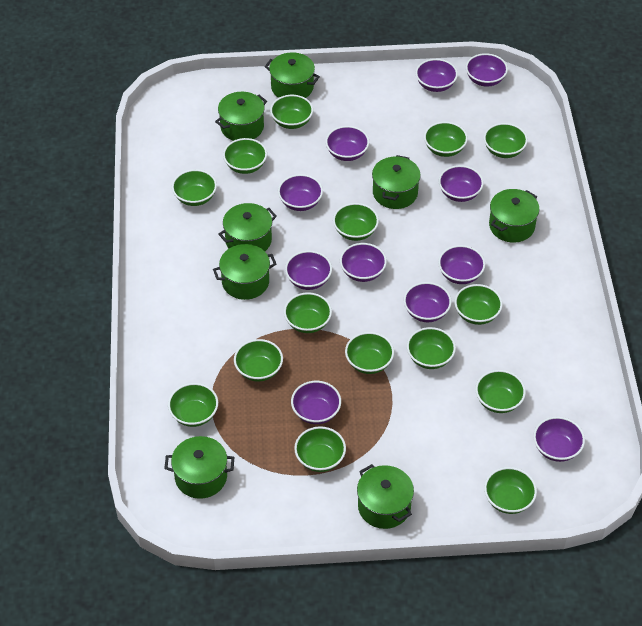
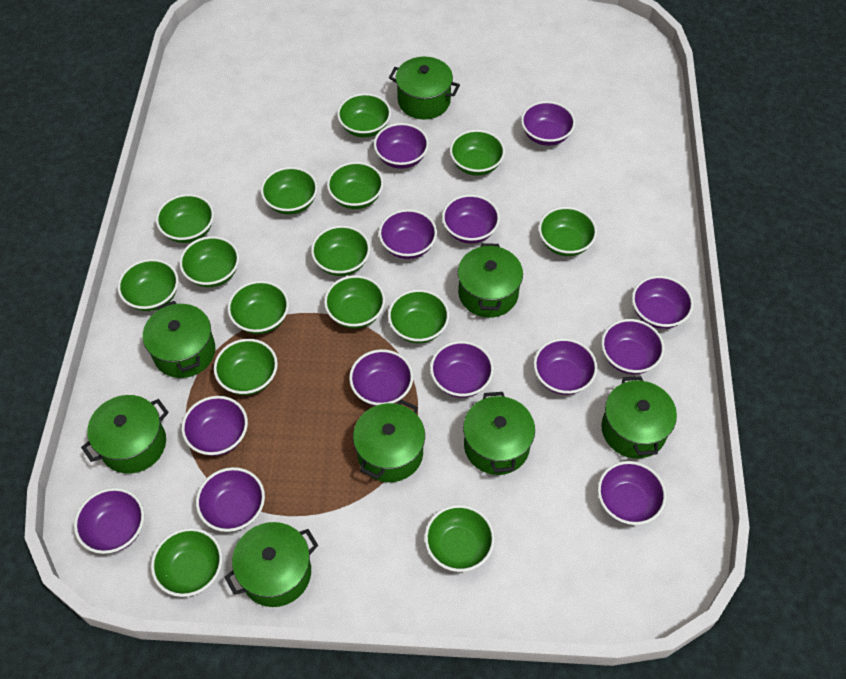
purple bowl: [278,174,323,211] [285,251,332,290] [291,381,341,424] [325,126,369,161] [340,243,387,282] [404,282,452,322] [415,59,458,92] [438,245,485,284] [439,165,484,202] [466,53,508,87] [533,417,585,462] = 11 -> [74,488,144,554] [181,396,248,456] [196,467,265,532] [349,349,413,406] [374,123,429,169] [379,209,437,259] [430,341,494,398] [442,194,500,244] [521,101,575,146] [534,338,597,395] [598,461,666,525] [601,319,665,374] [632,276,694,329] = 13

